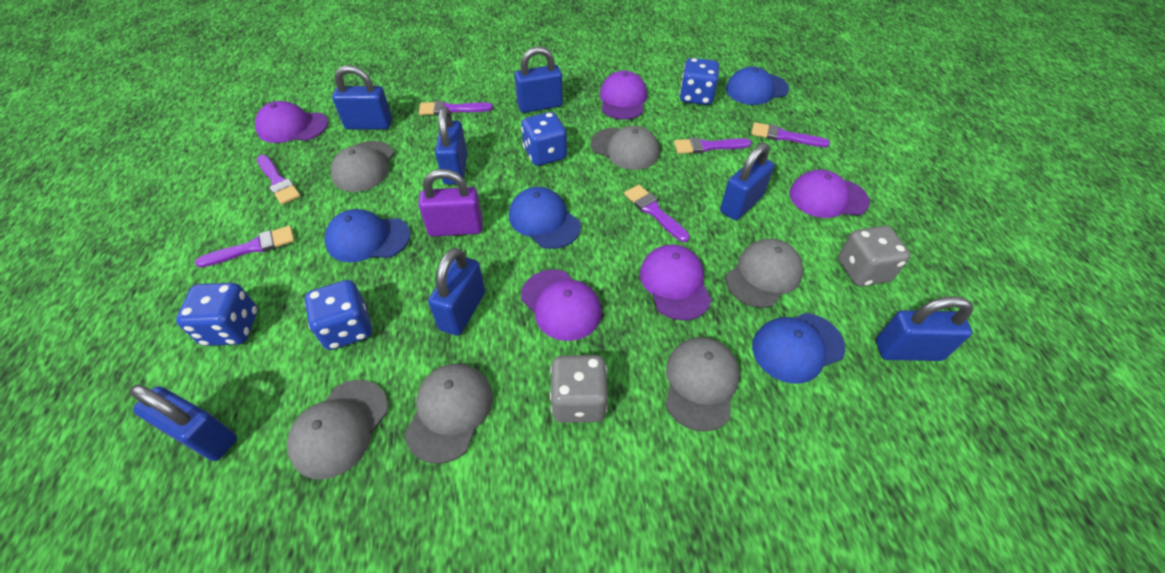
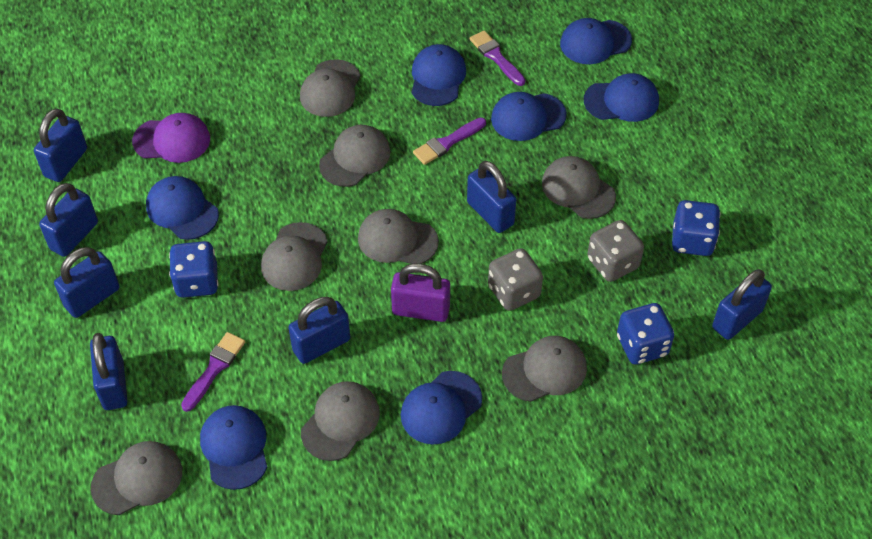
blue cap: [324,209,411,262] [509,187,581,249] [726,66,789,105] [752,313,845,384] = 4 -> [146,176,219,240] [200,405,268,490] [401,371,482,445] [412,44,466,106] [491,92,567,141] [560,18,632,64] [584,73,659,122] = 7
blue dice: [176,283,258,346] [305,280,372,350] [521,112,567,166] [679,58,719,105] = 4 -> [169,241,219,298] [617,303,674,365] [672,200,720,256] = 3
grey cap: [287,380,388,480] [331,141,394,192] [405,363,493,464] [591,126,659,170] [665,337,740,432] [726,239,803,308] = 6 -> [91,441,182,515] [261,222,328,291] [300,59,361,117] [301,381,380,461] [319,125,390,187] [358,209,439,264] [502,336,587,402] [542,156,616,219] = 8
purple brush: [195,226,295,268] [257,155,300,205] [419,101,493,115] [624,185,690,242] [674,137,752,154] [751,122,830,147] = 6 -> [181,332,245,412] [413,117,486,165] [470,30,525,86] = 3
purple cap: [255,101,328,143] [521,270,602,341] [600,71,647,120] [640,245,711,320] [789,169,870,218] = 5 -> [132,113,210,163] = 1

